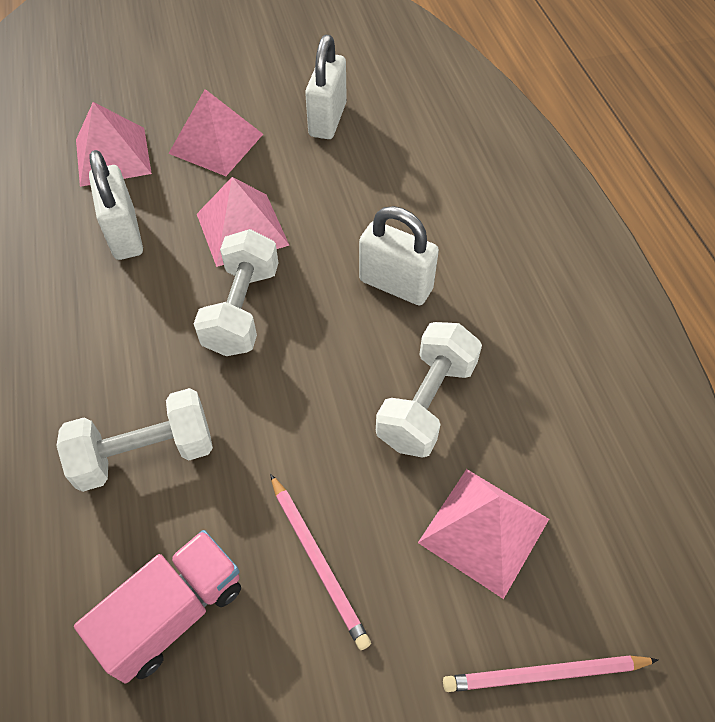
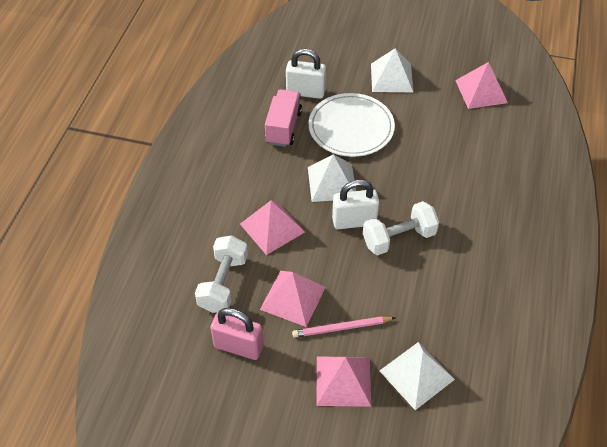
pink padlock: none = 0 -> [210,308,264,360] = 1
pink pencil: [270,474,371,650] [443,655,658,692] = 2 -> [292,316,395,338] = 1
white dumbbell: [56,388,213,492] [194,229,278,356] [376,322,482,458] = 3 -> [195,235,248,313] [363,201,439,255] = 2
white padlock: [89,150,143,260] [305,35,347,139] [359,206,439,305] = 3 -> [286,49,326,99] [332,180,379,229] = 2
white plate: none = 0 -> [308,93,395,157] = 1
white pyramid: none = 0 -> [308,154,356,202] [371,48,413,92] [380,342,455,410] = 3

